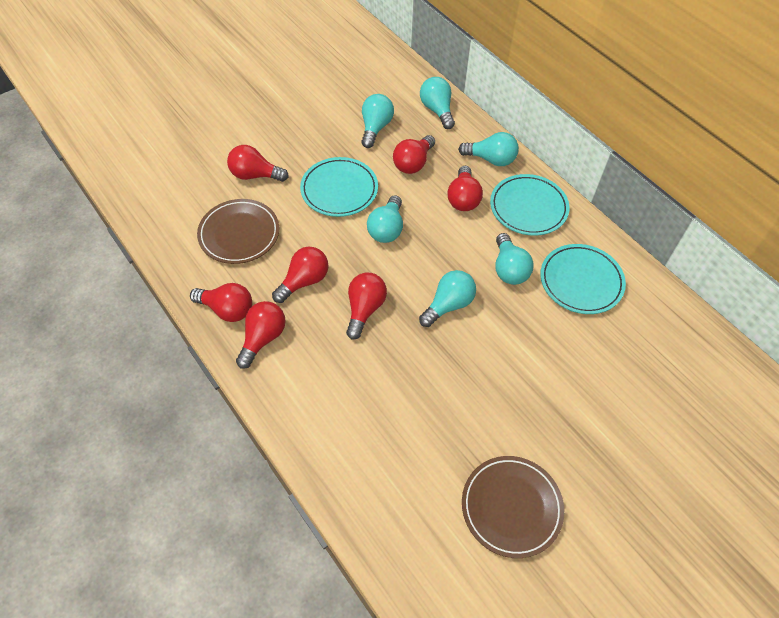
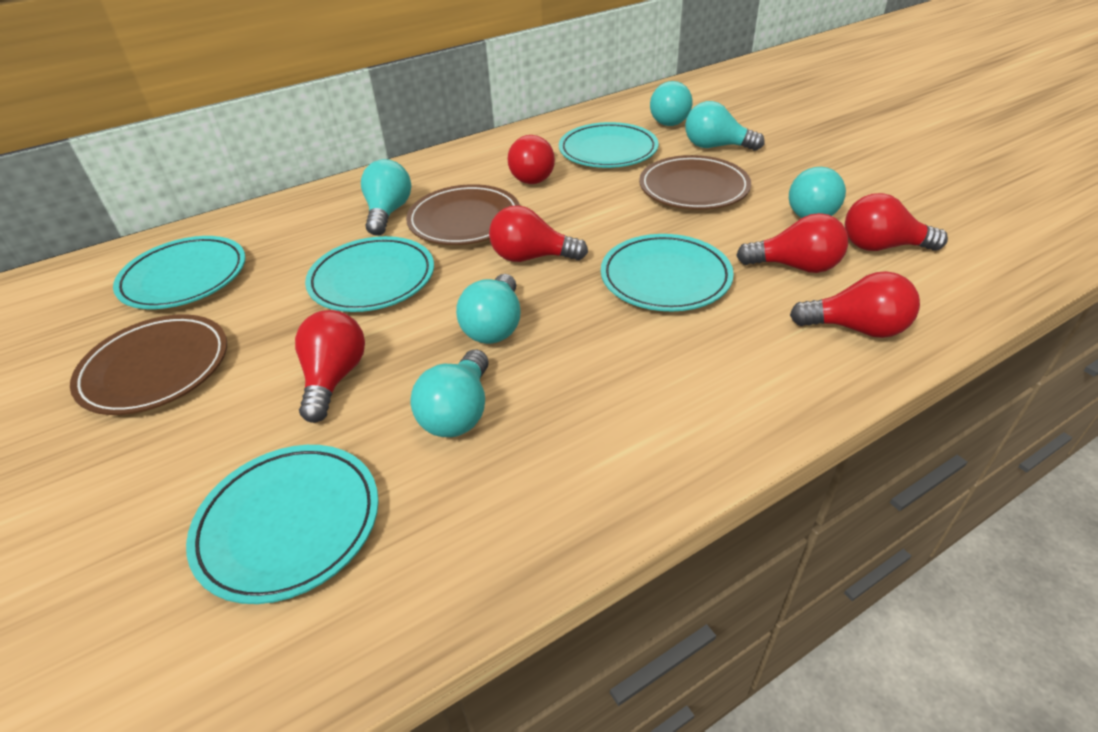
brown plate: [197,199,279,264] [462,456,564,558] = 2 -> [70,314,227,415] [406,184,520,245] [639,155,751,210] = 3
red light bulb: [190,283,252,322] [227,145,289,182] [236,301,286,369] [272,247,328,303] [346,273,387,339] [393,135,435,174] [448,166,483,211] = 7 -> [295,310,365,423] [489,205,588,262] [507,135,555,184] [736,213,848,273] [790,271,920,338] [845,193,948,251] = 6
turquoise plate: [300,157,378,217] [490,174,569,236] [540,244,626,314] = 3 -> [113,236,246,309] [186,445,378,604] [305,236,434,312] [559,122,658,168] [601,234,734,311] = 5

